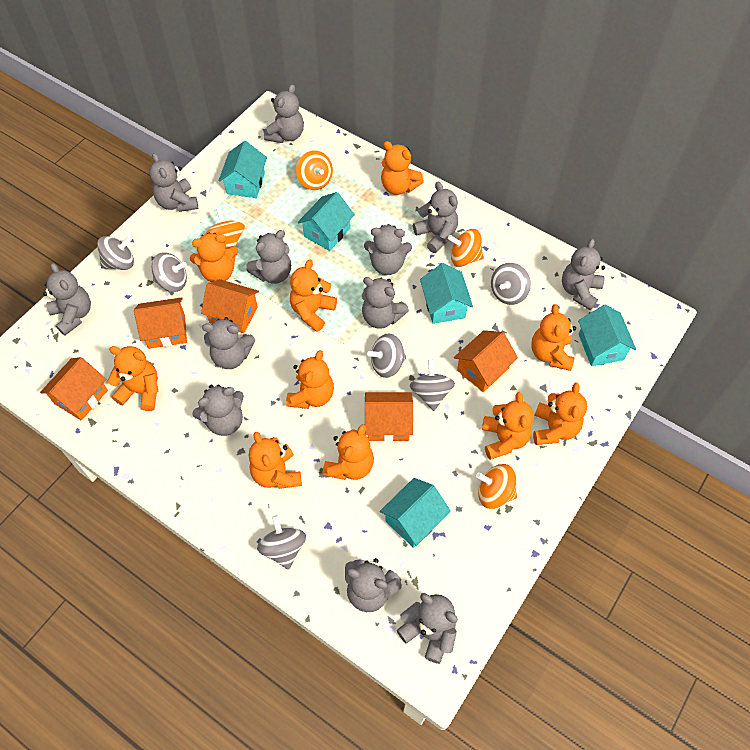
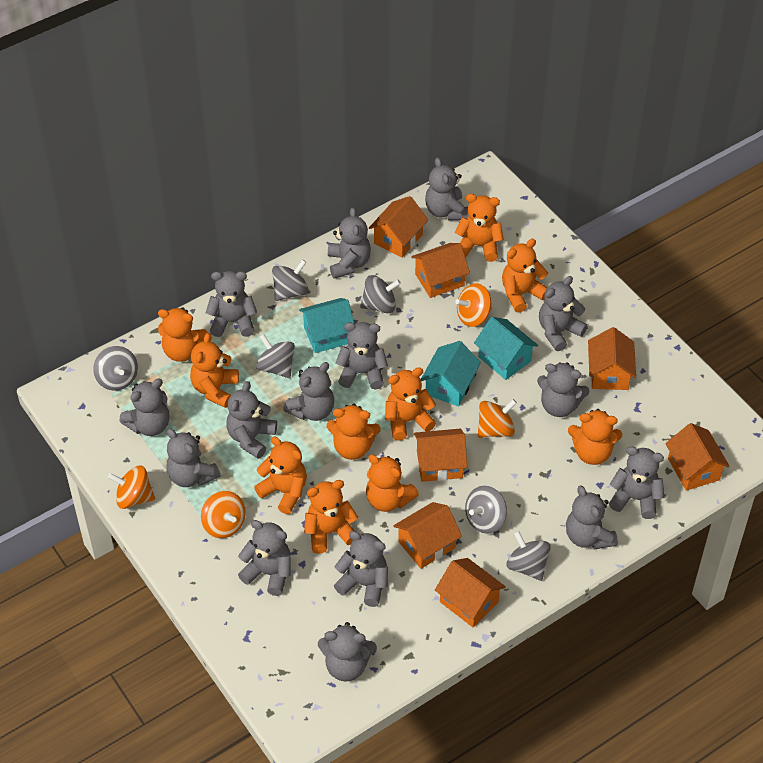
grey teddy bear: [43,263,91,336] [149,153,198,212] [192,385,244,436] [202,317,255,369] [247,230,291,284] [264,84,304,143] [345,558,402,612] [362,277,409,329] [364,224,412,275] [397,593,458,664] [413,182,458,253] [562,239,605,310] = 12 -> [119,379,169,436] [166,428,221,487] [206,271,257,337] [226,381,277,459] [238,520,291,596] [283,362,334,421] [318,622,377,681] [328,207,371,279] [334,531,388,607] [336,322,388,389] [425,158,469,221] [537,362,589,417] [539,276,587,351] [566,485,618,549] [609,446,664,519] = 15
orange house: [40,357,108,421] [134,297,187,349] [201,279,259,333] [365,392,413,442] [454,330,518,392] = 5 -> [369,196,428,258] [393,502,462,569] [411,243,470,298] [414,429,467,482] [435,558,506,627] [588,327,636,390] [665,423,730,491] = 7
turquoise house: [218,141,267,198] [298,192,355,251] [380,478,451,548] [420,263,473,324] [578,305,636,366] = 5 -> [299,298,354,353] [421,341,481,406] [474,317,538,380] = 3

